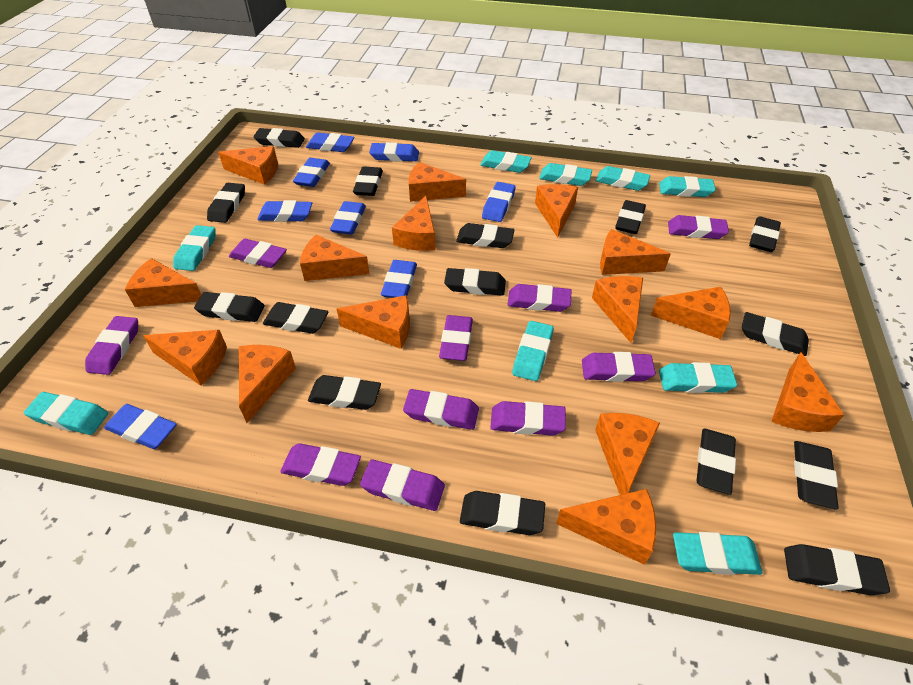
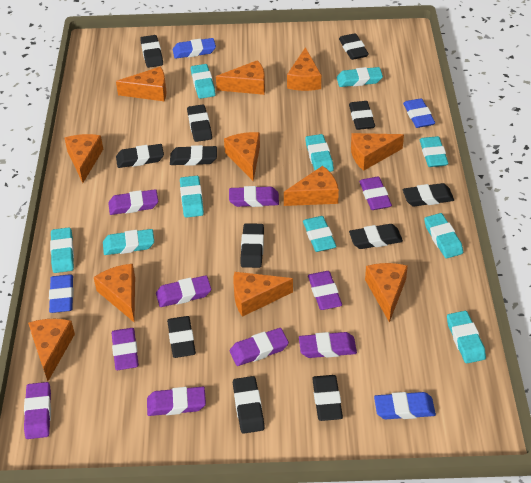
black eraser: [194,292,265,322] [207,183,245,223] [253,128,305,148] [263,302,328,334] [308,375,381,410] [353,167,383,196] [444,268,506,296] [456,223,514,248] [460,491,545,535] [615,200,646,234] [696,429,736,495] [742,312,809,356] [749,216,781,252] [784,544,890,595] [794,441,839,509] = 15 -> [116,144,164,168] [140,35,163,68] [167,316,196,358] [170,145,217,166] [187,104,212,142] [233,376,265,434] [241,223,264,268] [312,375,343,421] [339,33,369,60] [349,101,375,130] [349,224,403,249] [403,183,454,206] = 12
blue eraser: [104,404,177,449] [257,200,312,222] [293,158,330,187] [306,132,354,152] [330,201,366,235] [369,142,419,162] [381,260,417,298] [482,182,516,222] = 8 -> [49,274,74,313] [173,38,216,59] [374,392,436,419] [403,98,435,128] = 4
orange cheese: [125,258,201,307] [143,330,227,386] [218,146,278,185] [239,345,296,423] [300,235,369,281] [337,295,410,349] [392,196,436,251] [409,162,466,202] [535,184,578,238] [556,489,656,565] [592,276,643,343] [595,413,660,495] [600,229,671,275] [651,287,731,339] [771,352,844,432] = 15 -> [28,319,75,381] [65,134,103,183] [94,264,135,322] [116,66,167,101] [216,60,265,95] [224,132,260,181] [233,272,293,317] [284,166,339,206] [287,47,321,91] [351,133,404,171] [365,263,408,323] = 11
turquoise eraser: [24,392,108,435] [173,225,216,271] [480,150,532,173] [512,321,554,381] [539,163,592,186] [596,166,650,191] [659,176,716,197] [659,362,737,393] [673,532,762,575] = 9 -> [50,228,74,273] [103,229,154,255] [180,176,204,218] [191,64,216,99] [303,216,337,252] [305,134,334,172] [337,67,383,87] [420,136,449,167] [424,213,463,258] [447,311,486,363] = 10

